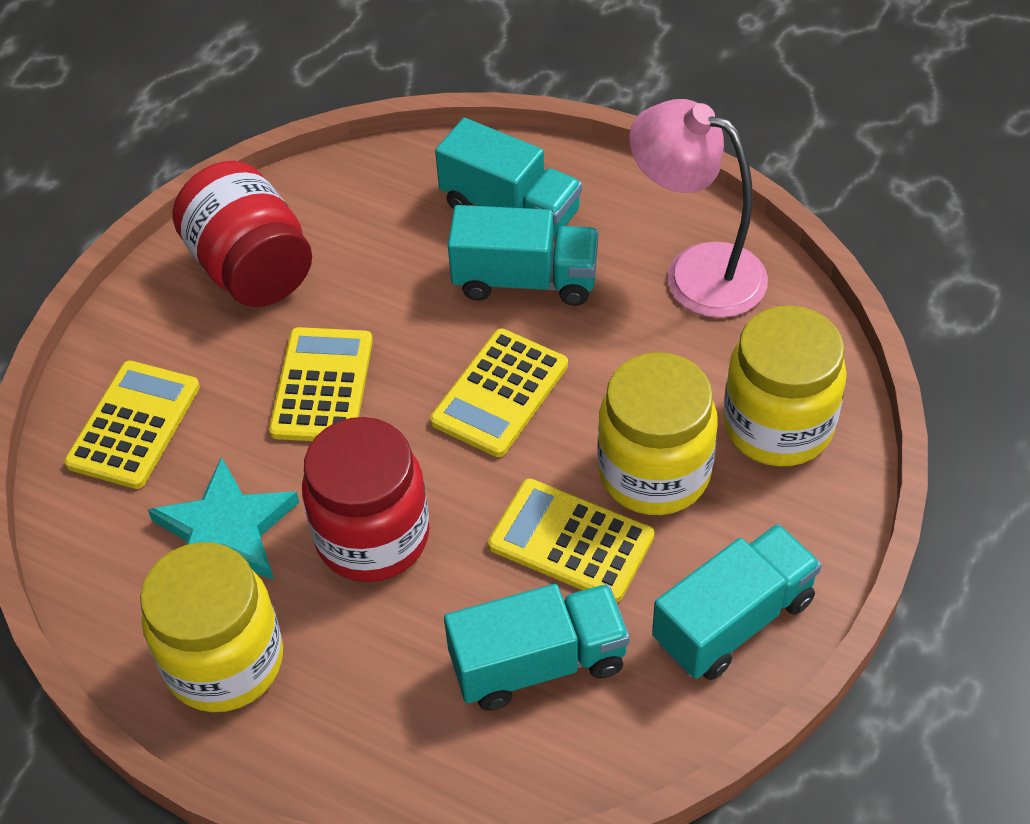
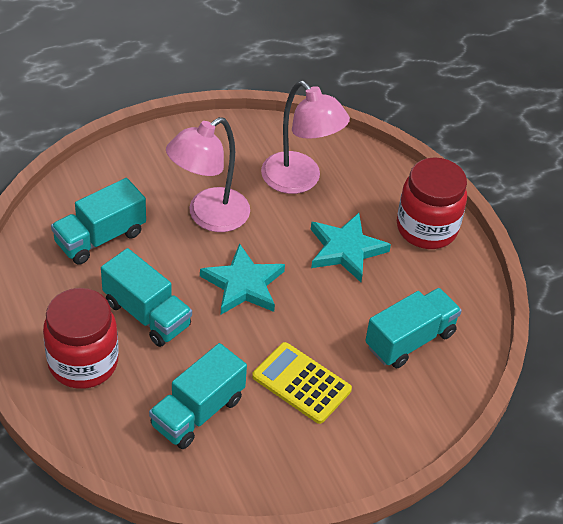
pink lamp: [629,99,768,318] = 1 -> [166,117,250,232] [261,81,350,194] = 2
turquoise star: [148,457,299,580] = 1 -> [200,243,285,314] [311,213,391,282] = 2
yellow calculator: [64,361,200,489] [269,327,373,441] [430,329,568,457] [488,479,654,602] = 4 -> [252,342,352,424] = 1
yellow jar: [140,542,283,712] [597,352,718,515] [723,305,847,466] = 3 -> none = 0

